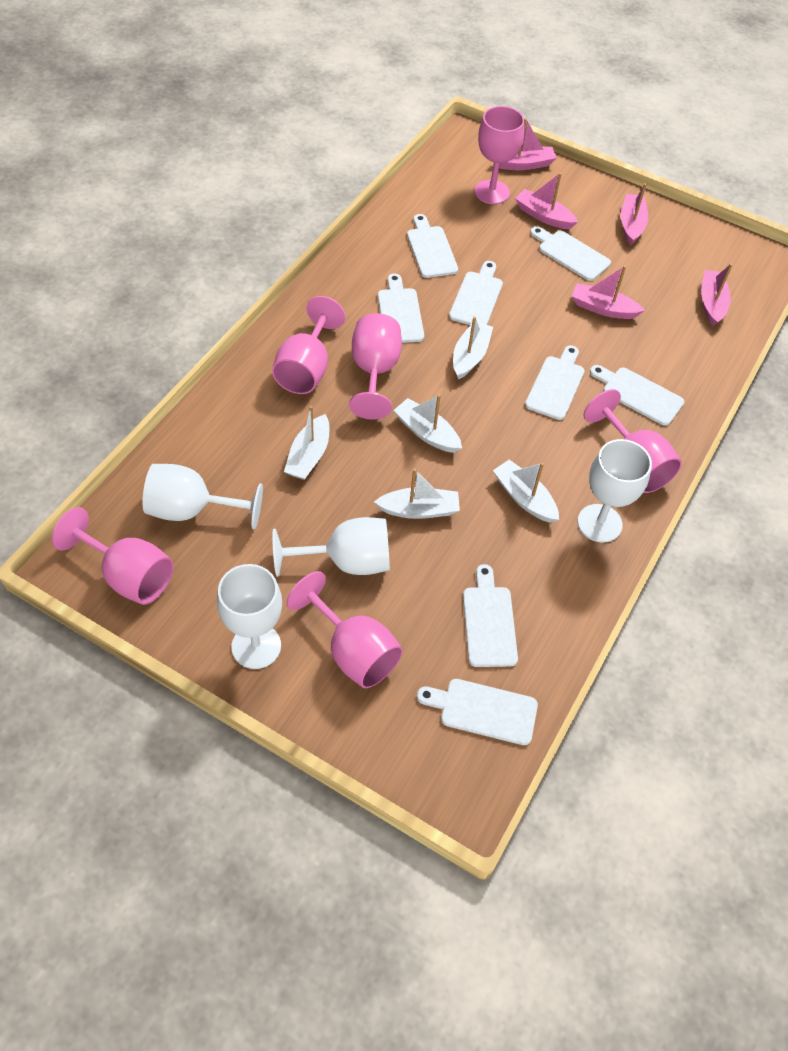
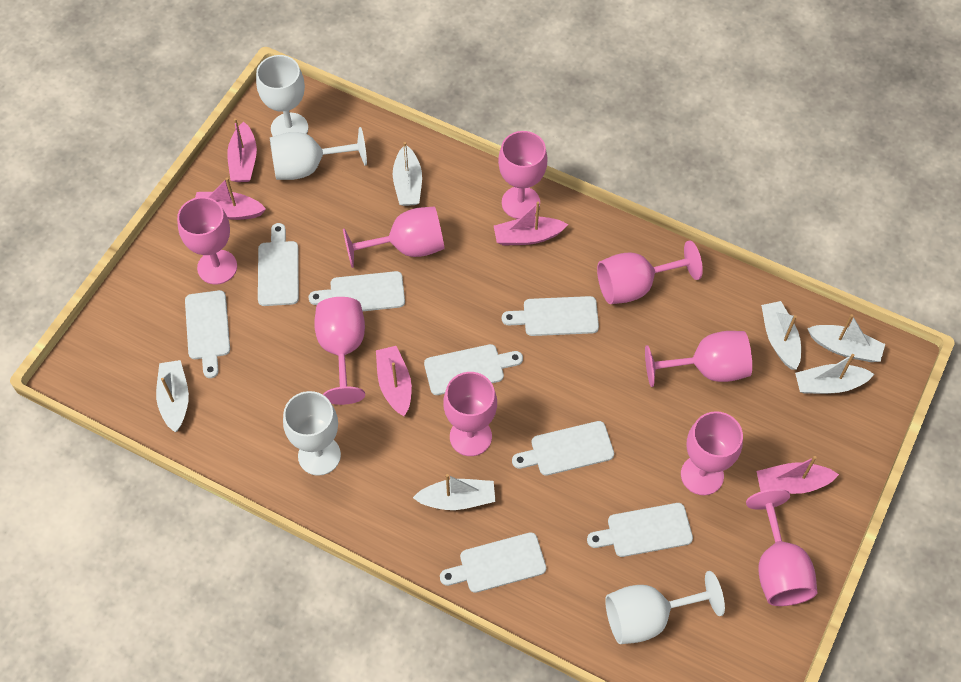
pink goblet: [52,507,174,605] [272,296,345,394] [286,571,403,688] [349,313,402,420] [475,106,524,204] [584,389,682,493] = 6 -> [177,197,237,285] [314,297,365,405] [343,206,445,268] [443,372,497,456] [498,131,548,219] [597,240,703,304] [645,331,752,387] [681,411,743,495] [746,489,817,606] = 9
white boat: [284,406,329,480] [374,469,460,519] [393,394,462,453] [453,317,493,379] [493,460,559,523] = 5 -> [156,360,189,432] [393,142,422,206] [413,474,496,510] [761,301,801,370] [795,354,874,394] [807,314,885,362] = 6

